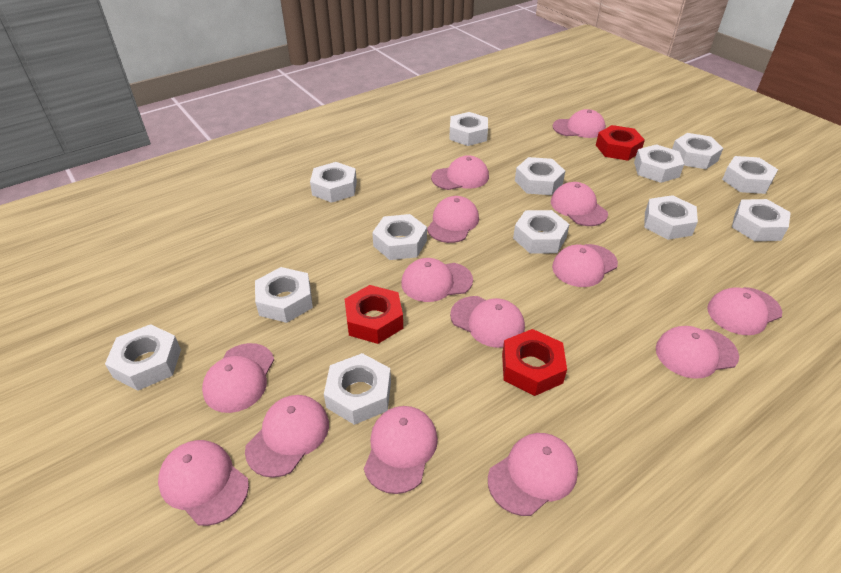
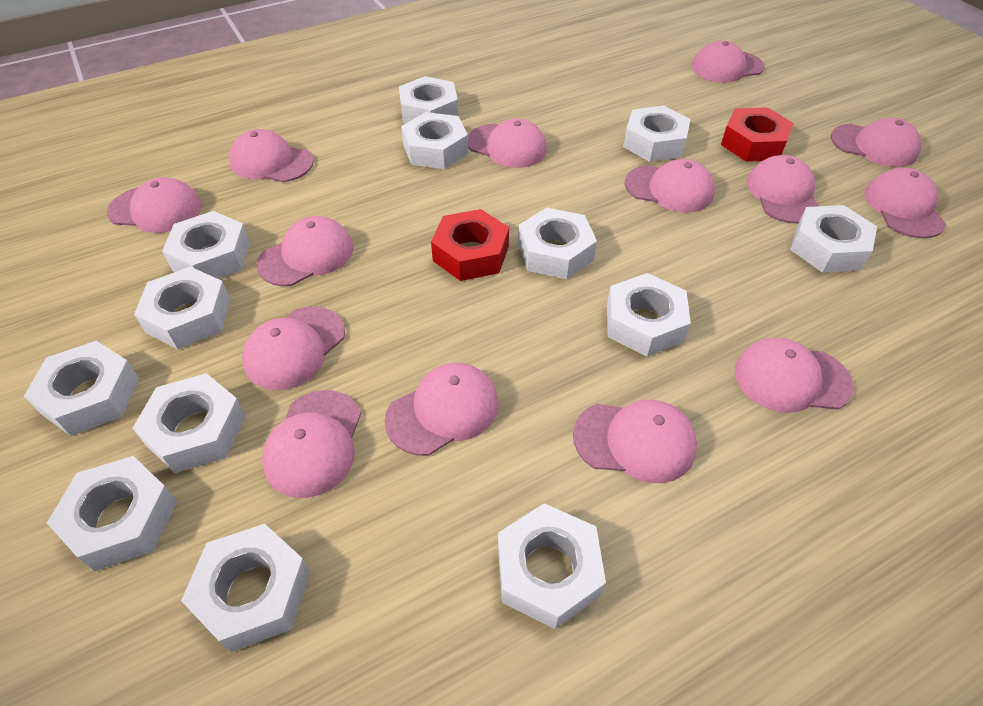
red nut: [345,285,403,344] [502,329,567,396] [596,125,645,161] = 3 -> [431,209,509,281] [721,107,794,162] = 2

